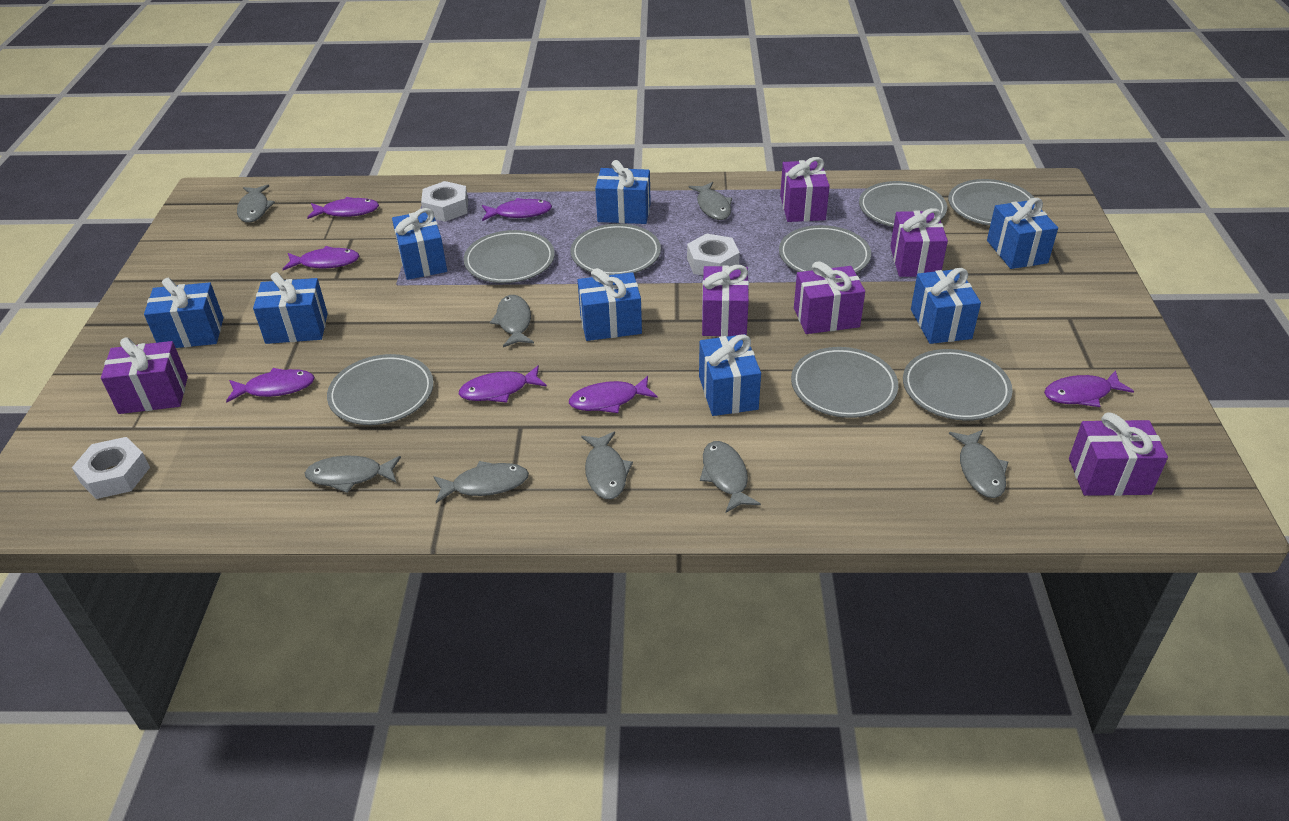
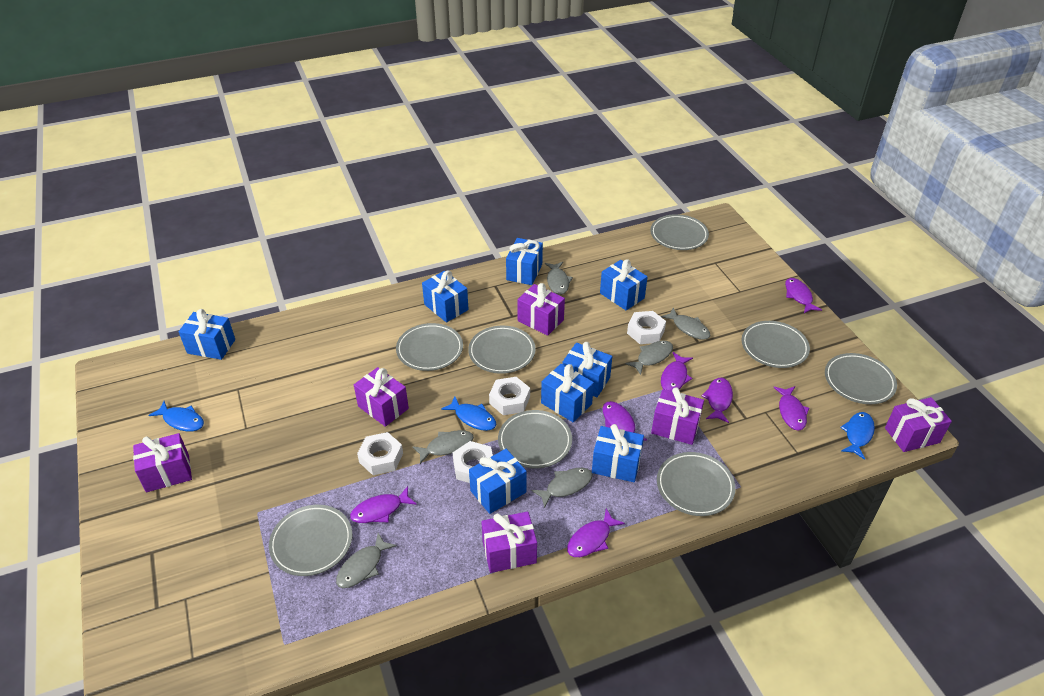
blue fish: none = 0 -> [148,401,204,432] [441,396,496,431] [840,412,875,460] = 3
grey fish: [237,185,275,223] [305,456,401,493] [433,461,529,503] [490,295,534,347] [581,431,633,499] [689,182,732,220] [700,441,761,513] [949,430,1008,498] = 8 -> [336,533,397,588] [412,430,474,464] [532,468,593,508] [545,262,573,295] [625,341,673,375] [661,308,711,340] = 6
white nut: [72,437,150,499] [421,181,468,222] [687,234,740,275] = 3 -> [357,432,403,475] [453,441,493,483] [489,377,530,415] [627,311,666,344] = 4

